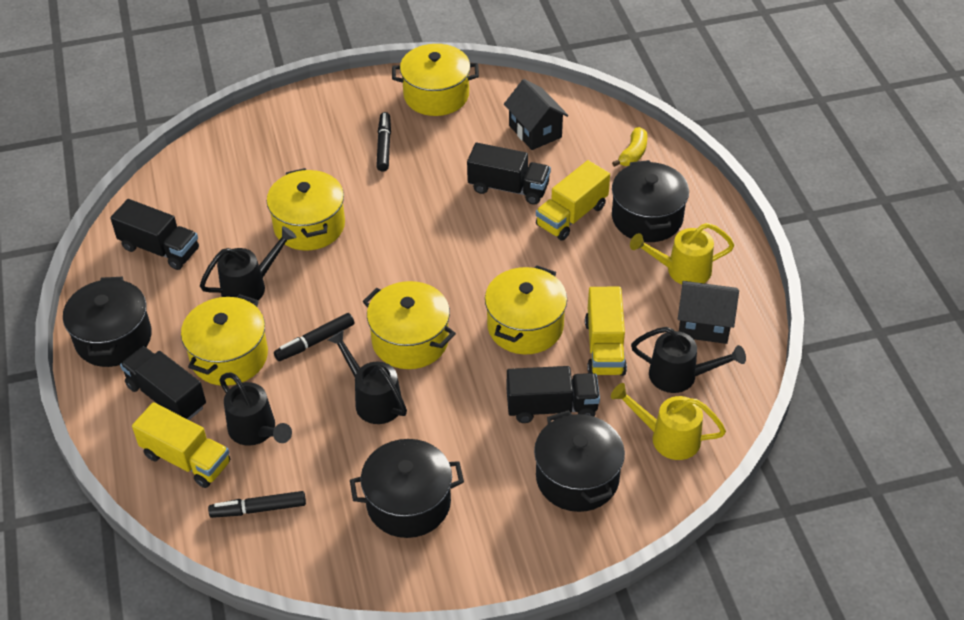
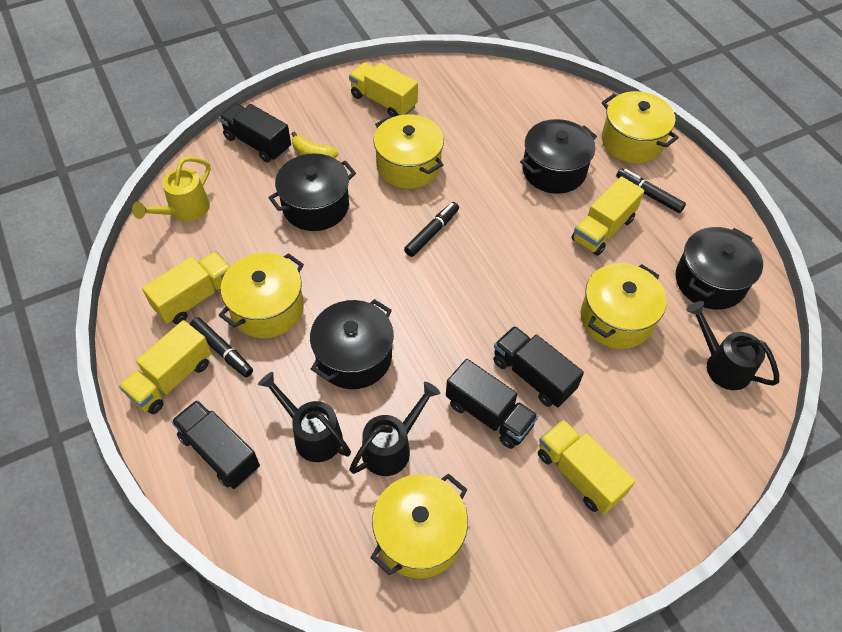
black house: [504,79,568,150] [678,281,739,344] = 2 -> none = 0
black watering can: [200,226,297,304] [219,373,292,446] [328,330,407,424] [631,327,746,393] = 4 -> [258,372,351,462] [349,382,440,476] [686,301,779,390] = 3
yellow truck: [132,402,230,488] [536,160,610,240] [585,287,627,376] = 3 -> [119,320,212,414] [142,251,231,324] [349,62,418,117] [538,419,636,514] [572,176,645,256] = 5
yellow watering can: [611,383,726,460] [630,223,734,284] = 2 -> [132,157,211,222] = 1

